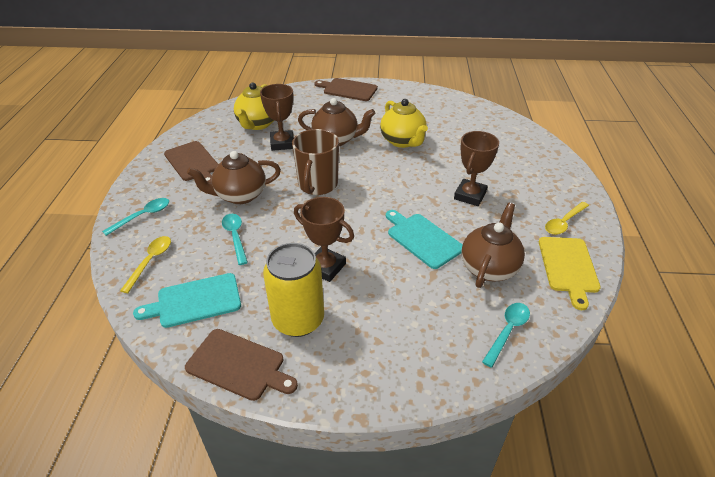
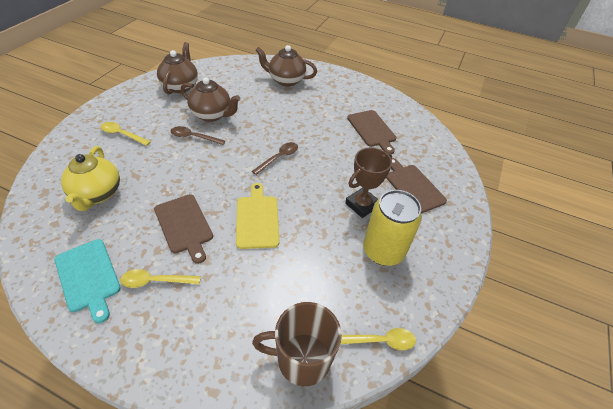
brown spoon: none = 0 -> [171,126,225,145] [252,142,298,175] = 2
brown trophy: [260,84,293,151] [294,197,354,282] [454,131,499,206] = 3 -> [345,148,392,218] = 1
turquoise cutting board: [133,273,241,328] [386,210,463,269] = 2 -> [55,239,121,323] = 1
turquoise spoon: [102,198,169,236] [222,214,248,265] [482,303,530,368] = 3 -> none = 0
yellow spoon: [120,236,171,293] [545,202,589,235] = 2 -> [101,122,151,146] [120,269,201,288] [341,328,416,350] = 3
yellow teapot: [234,82,274,130] [380,99,428,148] = 2 -> [61,146,120,211] = 1

